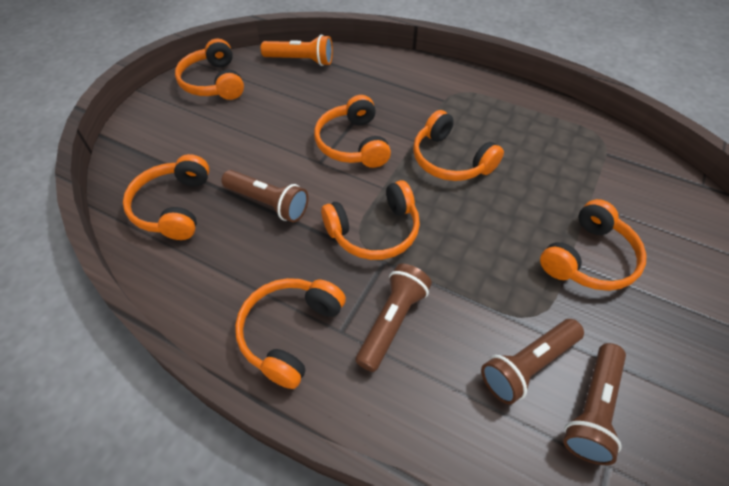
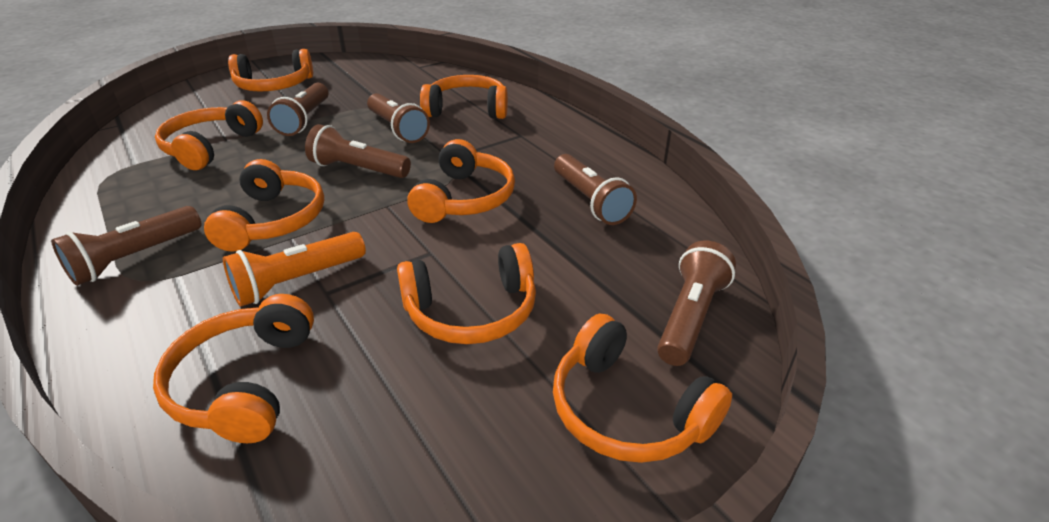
brown flashlight: [221,170,309,222] [355,264,432,372] [481,319,584,405] [563,343,626,465] = 4 -> [51,206,202,286] [267,83,329,136] [305,124,411,178] [367,93,430,143] [554,154,637,225] [657,241,736,366] = 6
orange headphones: [123,154,209,240] [175,39,244,100] [235,278,346,389] [314,95,391,168] [321,180,420,260] [413,110,504,181] [540,199,647,291] = 7 -> [153,294,314,443] [155,101,263,170] [204,159,324,252] [228,49,313,92] [397,243,536,344] [408,139,515,223] [420,75,508,119] [553,313,732,463] = 8

